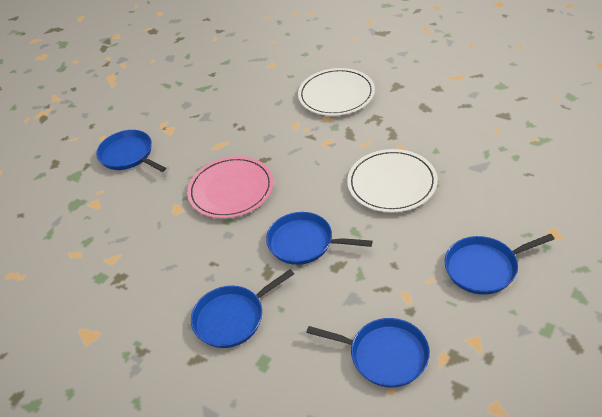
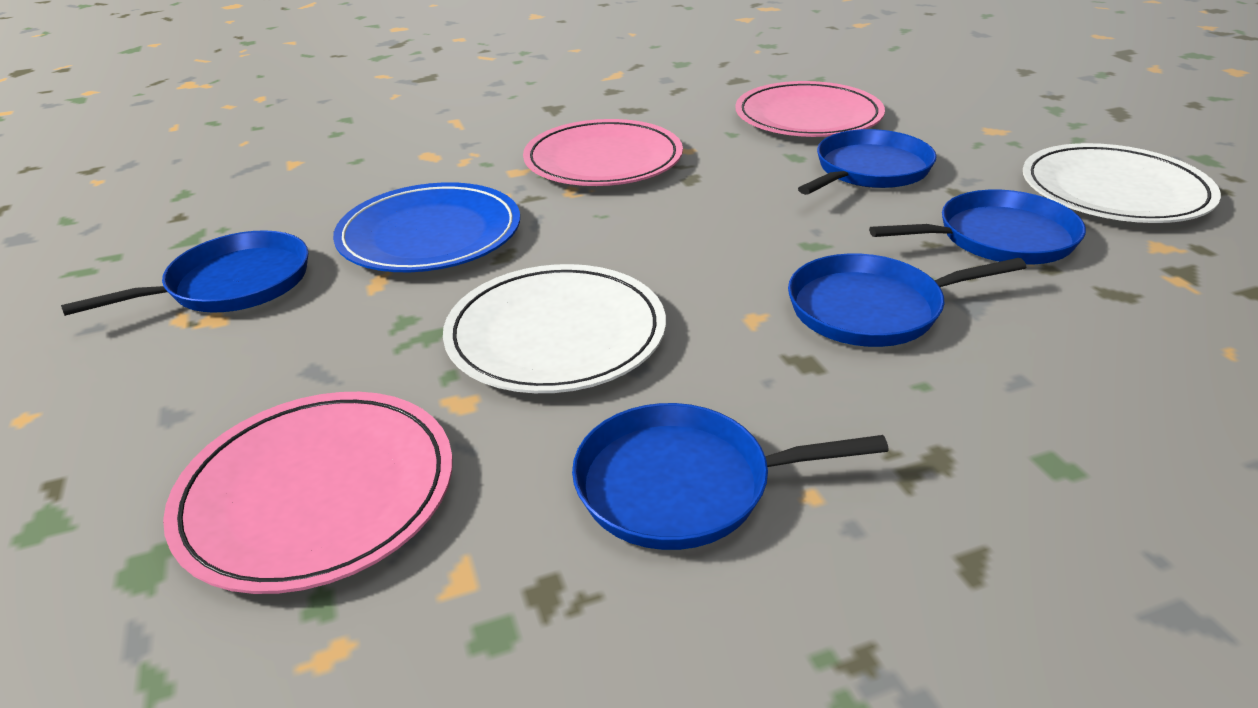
blue plate: none = 0 -> [333,182,520,272] = 1
pink plate: [187,156,273,218] = 1 -> [163,392,453,594] [523,119,683,186] [735,81,885,137] = 3

